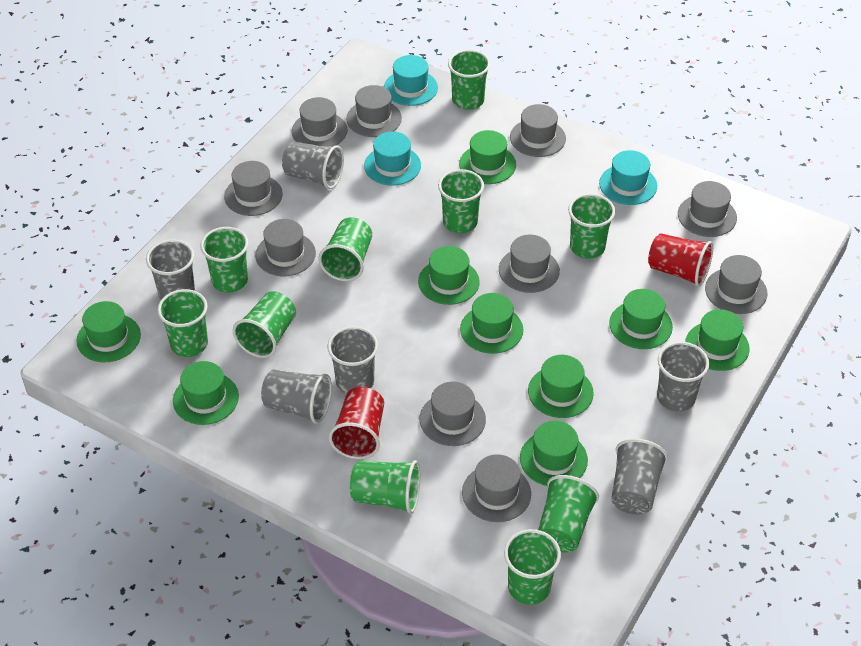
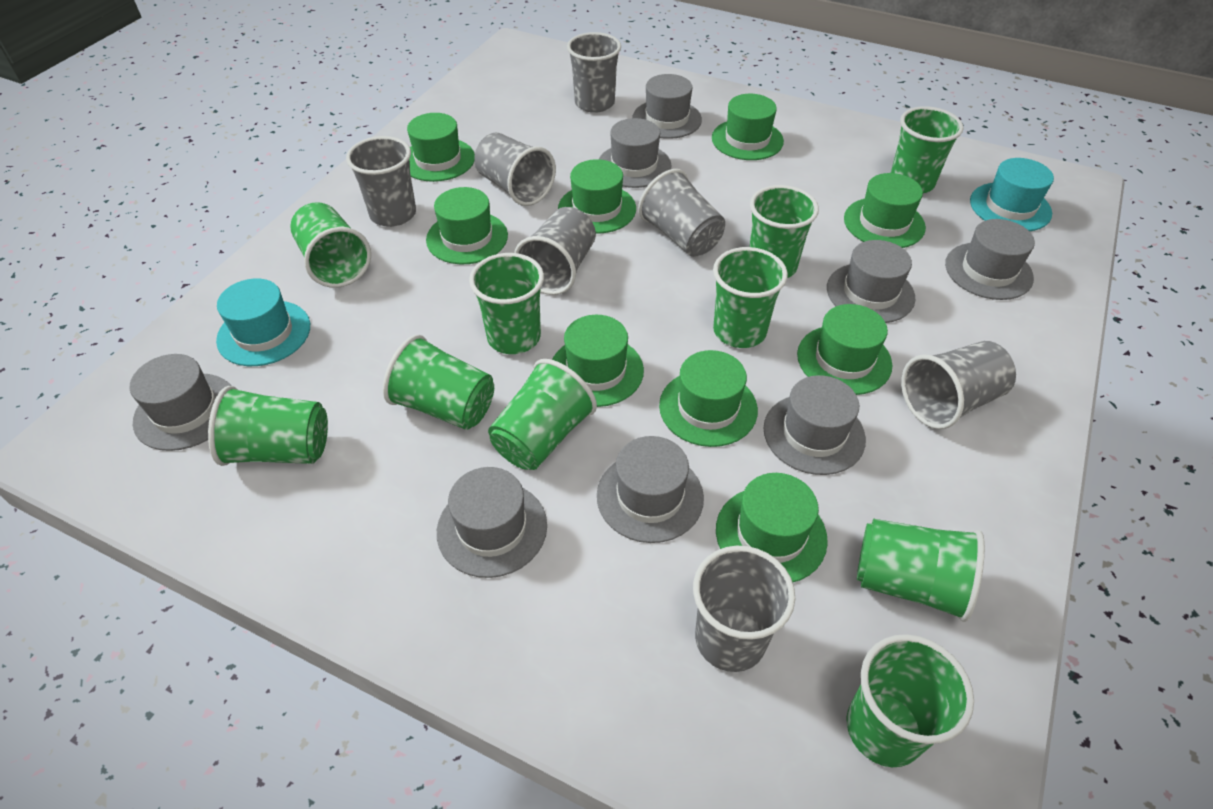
grey cup: [146,239,195,300] [261,369,332,424] [282,142,344,189] [327,326,378,394] [611,439,668,514] [657,342,709,411] = 6 -> [346,136,416,227] [474,133,556,206] [514,207,596,295] [567,32,621,113] [638,169,725,257] [693,546,795,672] [901,341,1016,429] = 7
grey hat: [224,161,283,216] [255,219,316,276] [292,97,347,147] [346,85,402,137] [419,382,486,446] [462,454,531,522] [499,235,560,293] [510,104,566,157] [678,181,737,237] [705,255,767,314] = 10 -> [130,354,231,451] [437,467,547,578] [597,436,704,543] [599,118,672,188] [632,74,702,139] [764,375,866,475] [827,240,915,323] [945,219,1035,300] = 8
red cup: [329,387,384,459] [648,233,713,287] = 2 -> none = 0
turquoise hat: [364,132,421,186] [384,55,438,106] [599,150,657,205] = 3 -> [216,278,310,366] [970,158,1054,231] = 2

